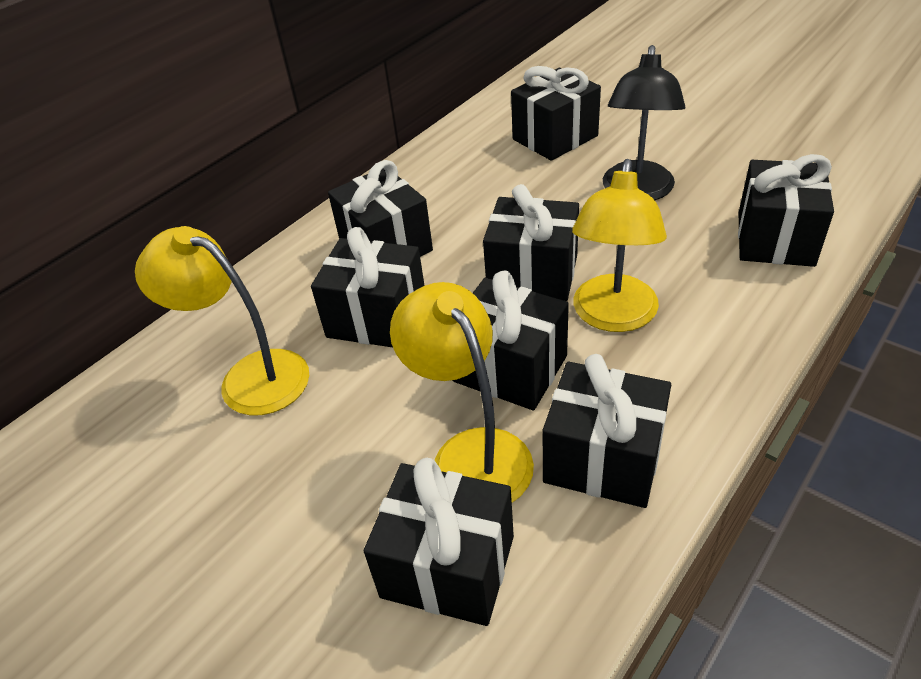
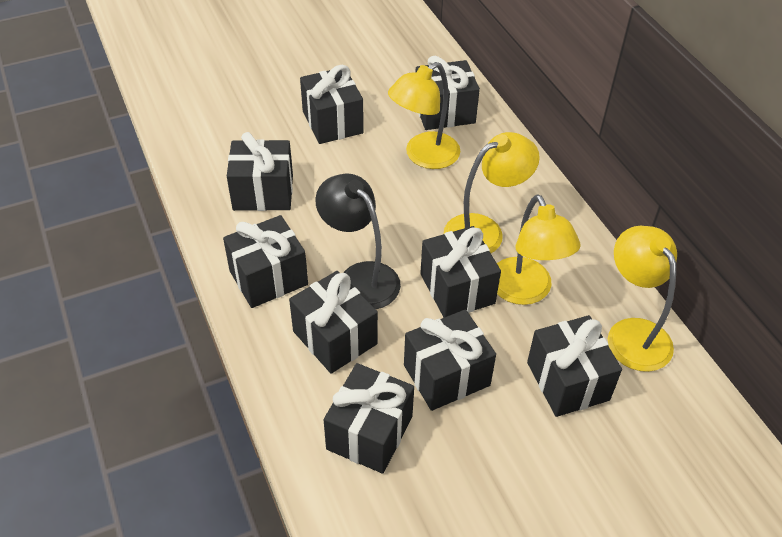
black gift: [311,227,425,347] [328,160,433,257] [364,458,514,626] [452,270,569,410] [483,184,579,301] [511,66,601,161] [543,354,671,508] [738,154,834,267] = 8 -> [223,215,308,308] [227,132,293,211] [289,271,378,374] [300,65,364,144] [324,363,414,474] [404,309,496,411] [415,56,480,130] [420,226,501,317] [527,315,622,417] = 9
yellow lamp: [135,226,309,416] [390,282,534,503] [572,159,667,332] = 3 -> [388,62,460,169] [444,132,540,253] [497,194,581,305] [608,226,677,372] = 4

